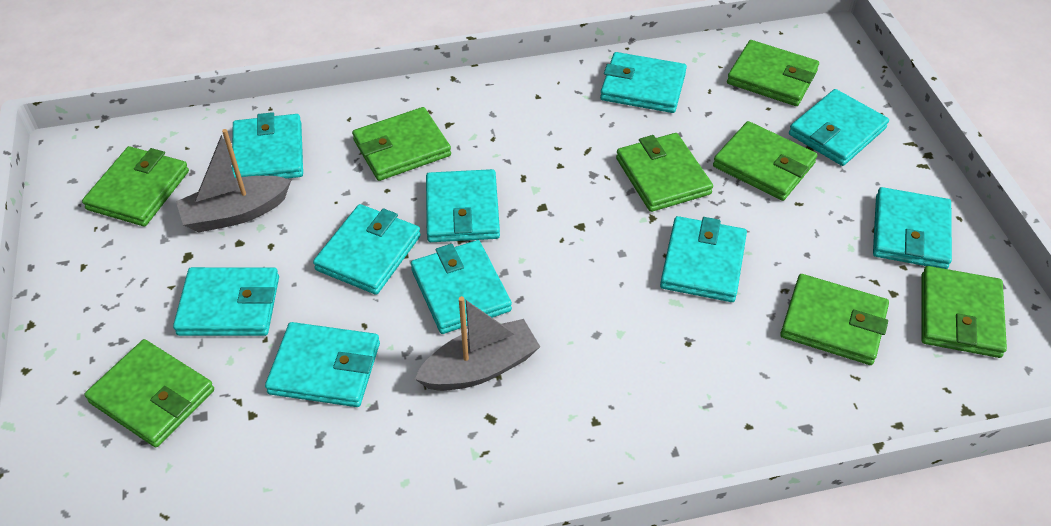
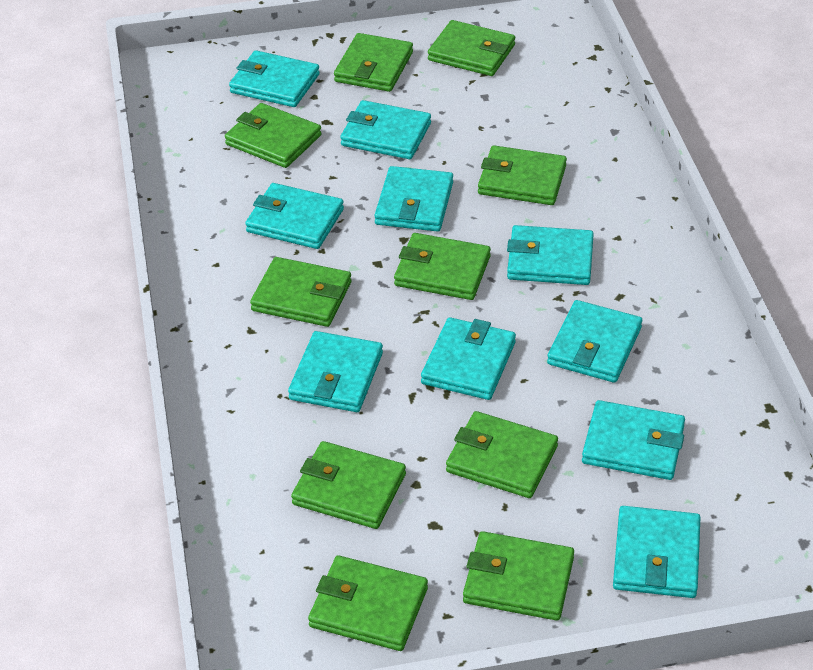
green wallet: [82,146,189,226] [84,339,214,447] [352,107,451,181] [616,133,713,212] [713,121,817,201] [727,40,819,106] [780,274,889,365] [921,266,1007,358] = 8 -> [225,103,322,168] [250,257,352,327] [291,441,406,529] [308,555,428,651] [334,33,413,92] [394,233,491,300] [428,20,515,76] [446,411,558,498] [463,531,574,621] [478,145,567,205] = 10
grey boat: [176,129,291,232] [415,296,540,391] = 2 -> none = 0

